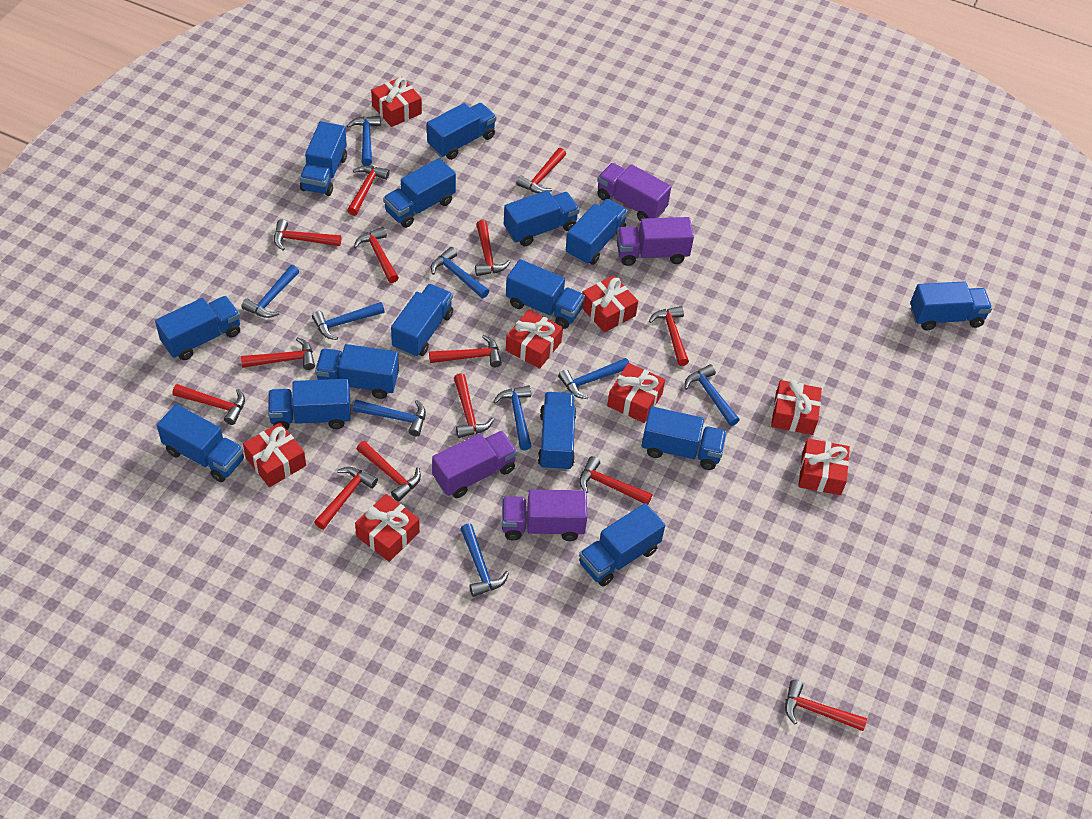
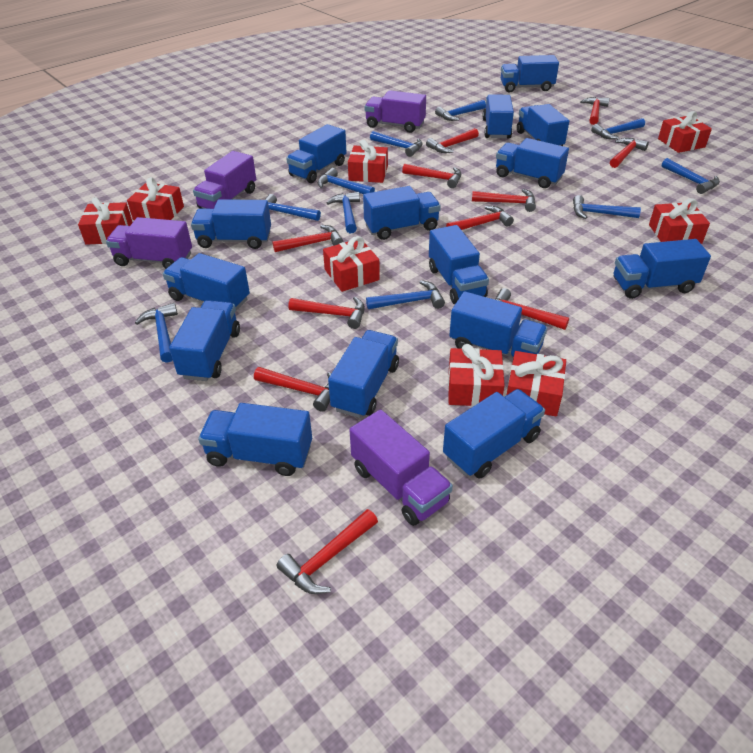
blue hammer: [241,265,299,318] [312,302,385,340] [347,116,381,165] [353,400,426,436] [431,247,489,298] [460,523,509,597] [493,386,532,450] [558,358,629,399] [685,364,740,426] = 9 -> [135,303,178,363] [265,194,321,221] [317,168,375,194] [327,192,360,233] [366,280,445,309] [370,131,423,157] [435,100,486,121] [573,195,641,219] [591,118,645,139] [662,158,720,194] = 10
red hammer: [172,384,245,425] [241,337,315,370] [274,219,341,251] [314,467,378,529] [347,165,390,216] [354,227,399,283] [357,441,421,501] [429,335,502,367] [454,373,494,438] [475,220,511,276] [516,148,566,193] [579,456,653,505] [649,306,689,366] [785,680,867,731] = 14 -> [254,367,331,412] [273,225,344,252] [277,509,378,594] [288,297,365,329] [402,164,461,188] [426,128,479,153] [446,206,514,230] [472,189,536,212] [495,288,569,330] [580,97,610,125] [610,138,649,168] = 11

